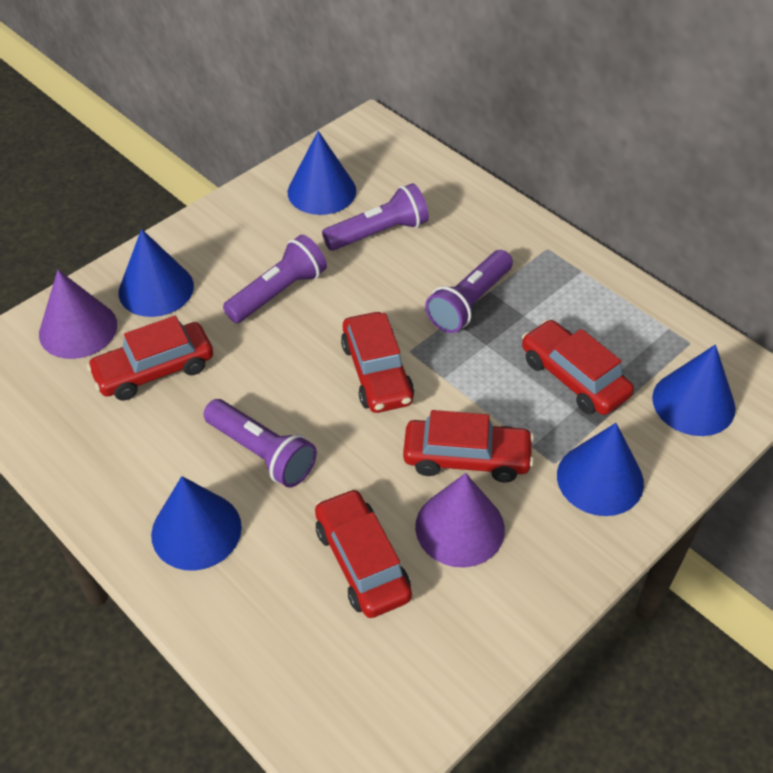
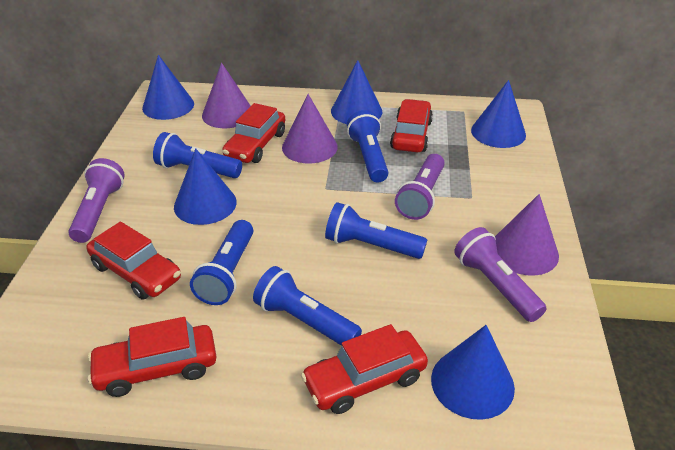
blue flashlight: none = 0 -> [153,132,242,178] [190,220,253,305] [253,266,362,346] [325,202,427,259] [347,110,388,183] = 5
purple cone: [39,270,117,359] [415,473,505,567] = 2 -> [202,63,251,128] [282,94,338,163] [495,194,559,276] = 3
purple flashlight: [204,399,317,488] [223,235,327,323] [322,183,429,251] [425,250,513,333] = 4 -> [68,158,125,243] [395,154,445,220] [454,227,547,322] = 3

